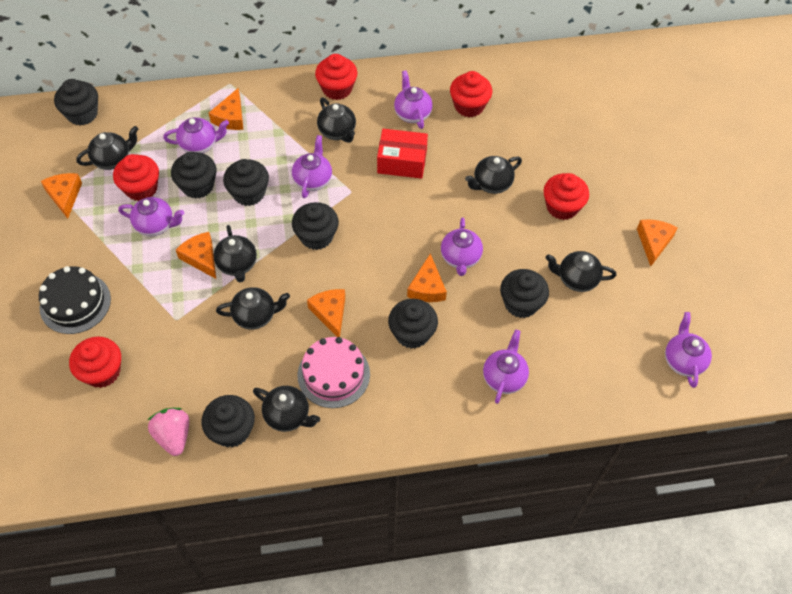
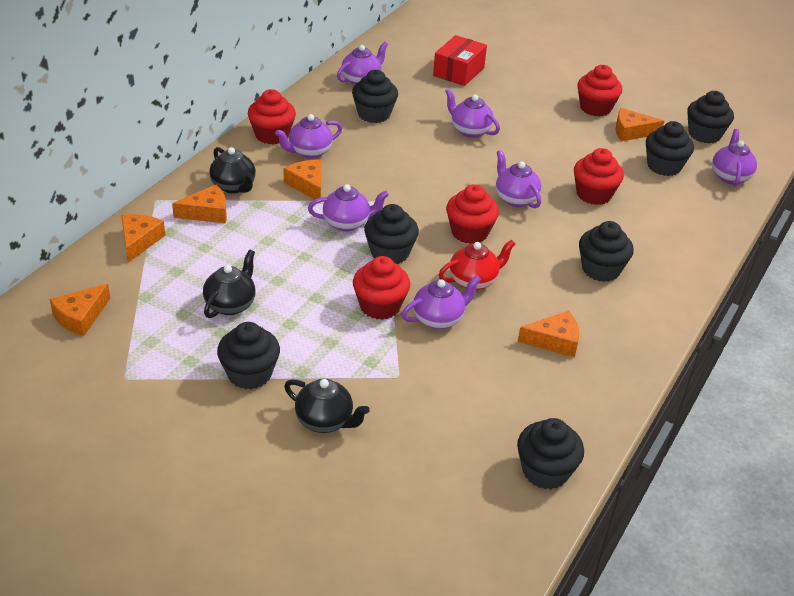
black cake: [39,266,111,334] = 1 -> none = 0
black teapot: [76,126,138,170] [214,225,257,282] [216,287,290,330] [253,386,320,432] [317,98,356,143] [465,156,522,194] [546,251,616,292] = 7 -> [203,249,256,318] [209,147,256,194] [284,378,370,433] = 3
pink cake: [298,337,370,408] = 1 -> none = 0
pink strawberry: [148,408,189,456] = 1 -> none = 0
red teapot: none = 0 -> [439,240,515,290] = 1

